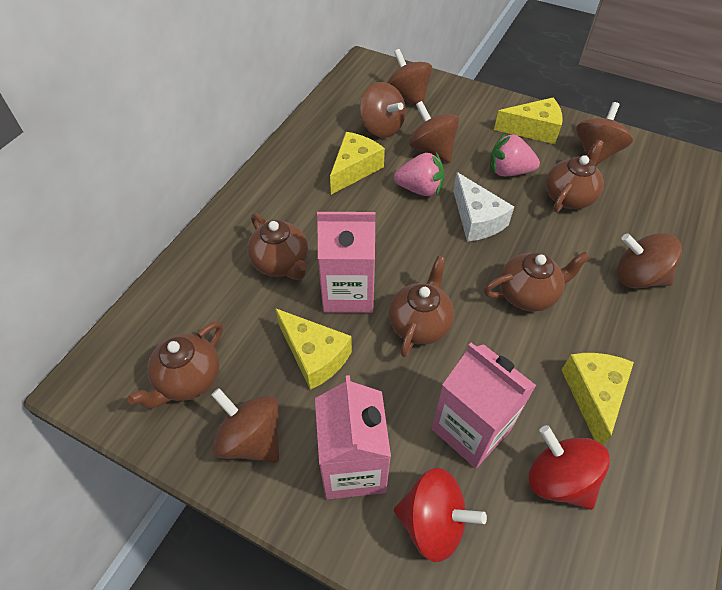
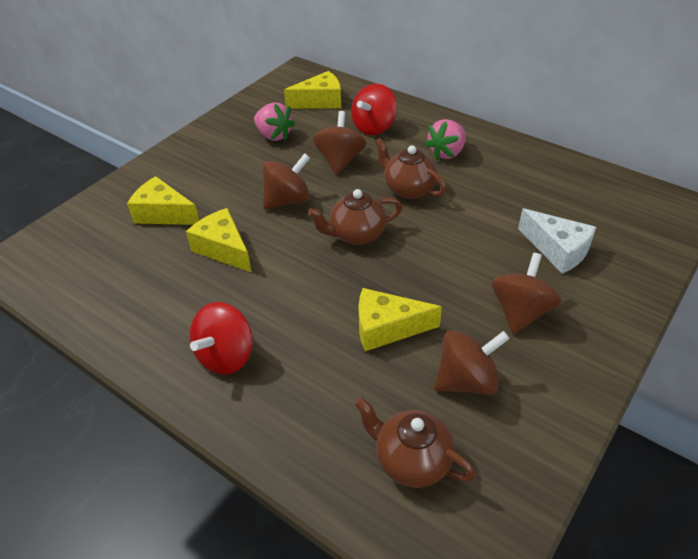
brown spinning top: [211,388,279,463] [359,82,406,138] [387,49,432,106] [409,101,459,163] [576,102,633,165] [617,233,682,288] = 6 -> [262,153,310,210] [313,111,366,174] [434,330,510,395] [492,253,562,334] = 4
brown teapot: [127,321,223,409] [247,213,308,280] [389,256,454,357] [484,252,590,312] [546,140,604,212] = 5 -> [308,189,402,245] [355,397,476,488] [375,138,446,199] = 3
pink carton: [315,375,391,499] [317,212,376,313] [432,343,536,468] = 3 -> none = 0

